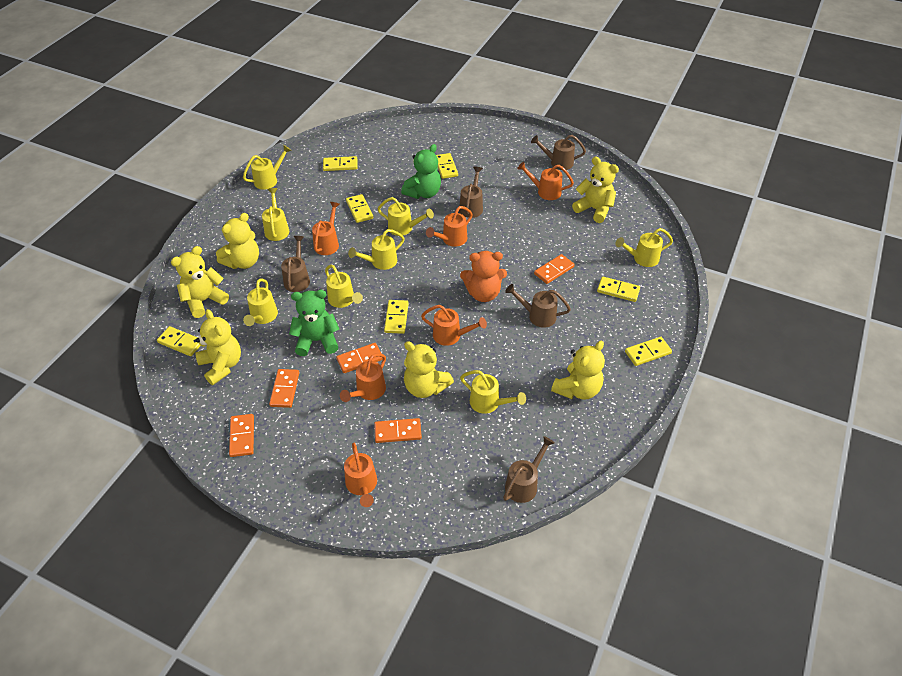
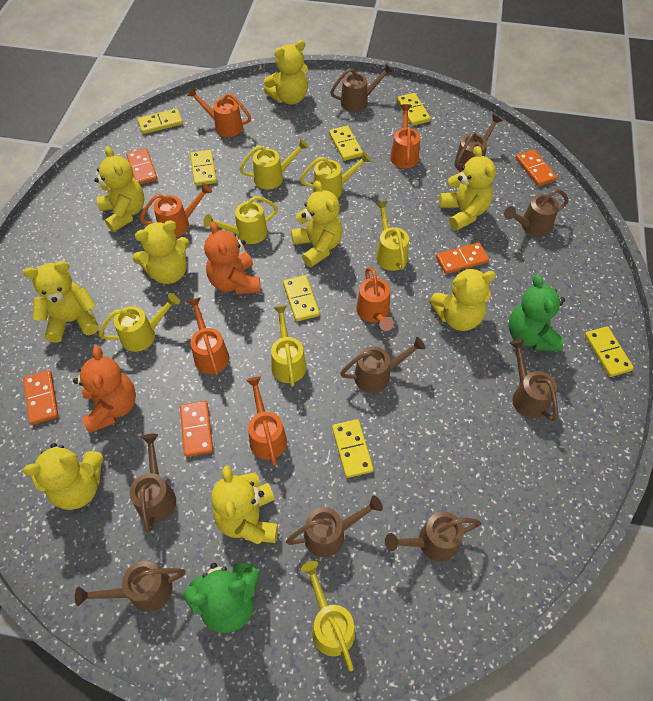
brown watering can: [281,236,310,292] [459,167,483,218] [503,436,555,503] [505,284,571,328] [531,135,586,170] = 5 -> [75,561,185,612] [130,434,176,533] [286,496,383,557] [330,63,393,112] [340,337,426,393] [385,511,481,562] [454,115,503,172] [504,189,568,237] [509,339,558,421] = 9
orange teddy bear: [460,251,507,302] = 1 -> [73,346,136,433] [204,221,261,295] = 2
yellow teddy bear: [171,246,229,318] [195,309,241,385] [216,213,259,269] [404,341,454,398] [551,341,605,400] [572,156,619,223] = 6 -> [23,261,99,343] [23,443,103,510] [94,146,144,232] [132,220,189,284] [211,466,278,544] [264,40,308,105] [291,181,343,267] [429,268,496,331] [439,146,496,231] = 9
yellow watering can: [243,145,292,190] [243,279,278,326] [262,188,289,241] [325,265,363,308] [348,229,405,270] [378,197,434,236] [460,370,526,414] [615,228,673,267] = 8 -> [99,293,180,352] [204,196,278,244] [239,138,309,189] [271,305,306,387] [300,151,371,198] [301,561,355,671] [375,201,409,271] = 7

